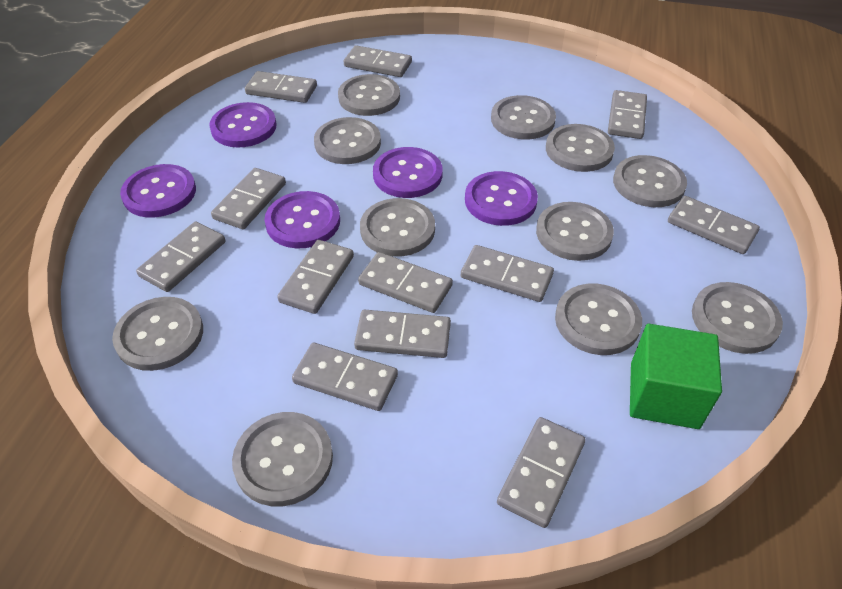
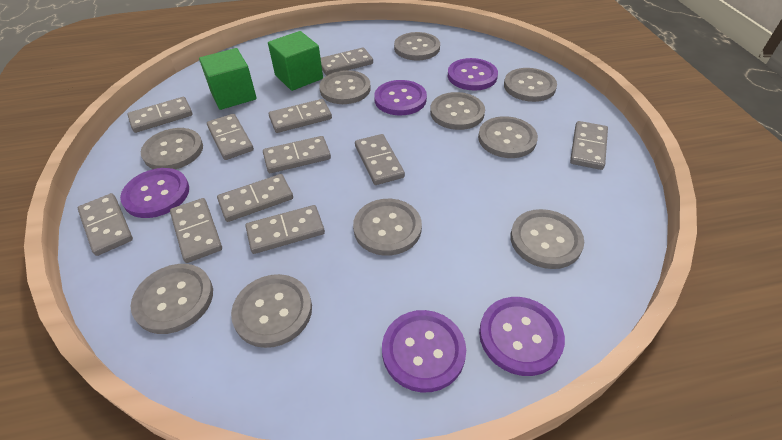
green cube: [630,324,722,429] = 1 -> [199,48,257,110] [268,31,323,91] = 2
grey button: [112,297,203,371] [232,412,333,506] [314,117,381,164] [338,74,400,116] [360,198,435,257] [491,95,556,140] [536,202,614,261] [546,124,615,172] [555,284,642,355] [613,155,687,207] [692,282,783,354] = 11 -> [131,264,213,334] [141,128,203,169] [231,274,312,348] [319,70,371,104] [353,199,422,256] [394,32,440,61] [430,92,485,130] [478,116,538,158] [504,68,557,102] [510,209,584,269] = 10
grey domino: [136,222,226,292] [211,168,286,229] [245,71,317,103] [277,240,354,314] [292,343,398,411] [344,45,412,77] [354,309,451,358] [358,252,453,313] [461,245,554,302] [497,417,586,528] [608,90,647,139] [668,196,760,254] = 12 -> [78,193,133,256] [127,97,193,133] [170,198,222,263] [207,114,254,160] [217,174,293,222] [245,205,325,254] [263,136,331,173] [269,99,332,133] [321,48,373,75] [355,134,405,185] [570,121,608,170] = 11

